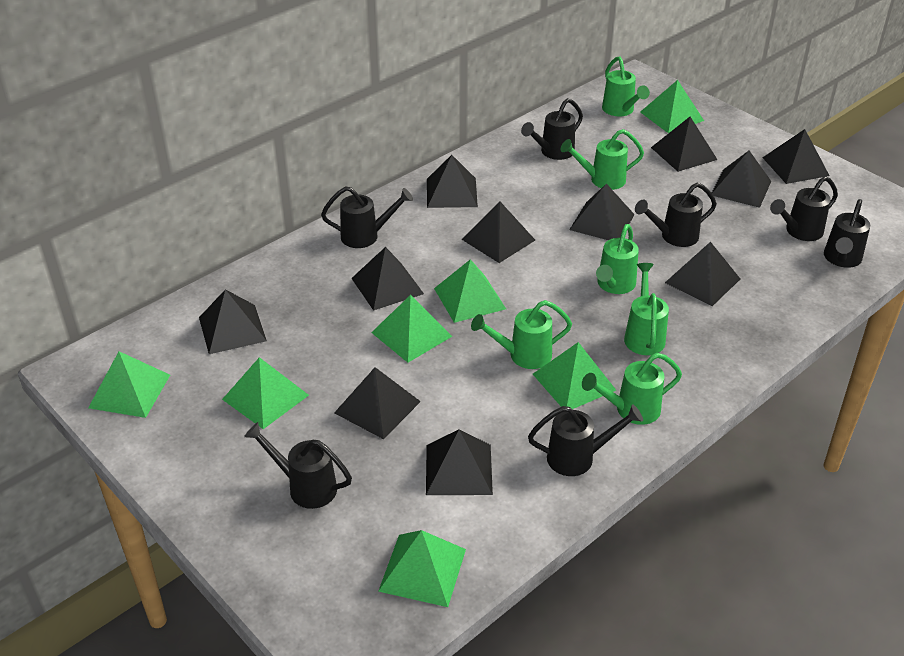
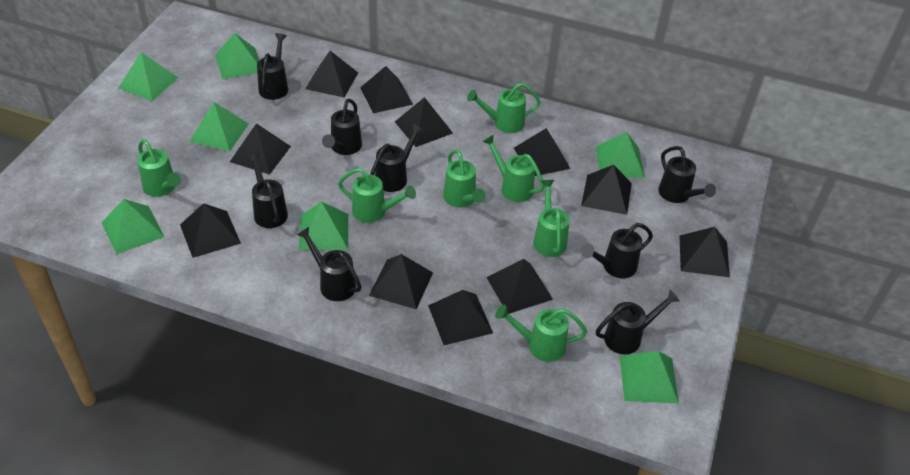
black watering can: [244,422,352,509] [321,186,413,248] [521,98,583,160] [528,405,643,476] [635,183,717,247] [770,176,838,241] [824,199,870,268] = 7 -> [247,153,288,228] [257,33,288,100] [297,227,362,301] [322,99,362,155] [370,124,424,192] [581,223,653,278] [596,290,680,354] [658,146,716,203] = 8
green watering can: [471,300,572,369] [561,129,644,190] [582,353,682,425] [596,224,639,294] [602,56,650,116] [624,263,669,355] = 6 -> [137,139,181,197] [338,168,416,223] [443,149,486,207] [467,83,540,133] [482,134,544,202] [495,305,587,362] [533,180,570,257] = 7

